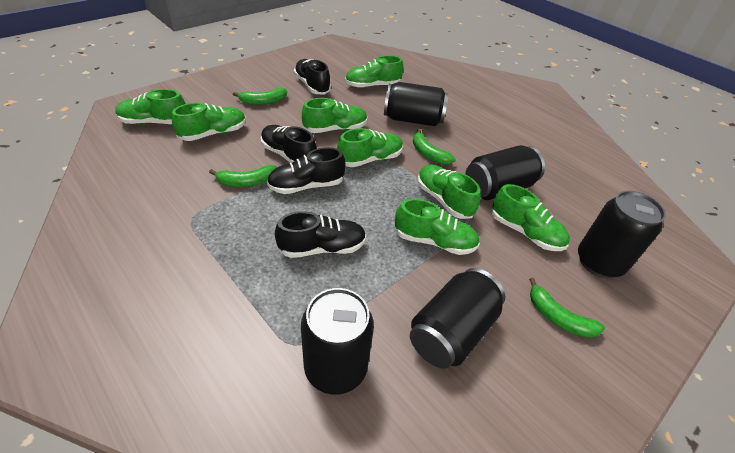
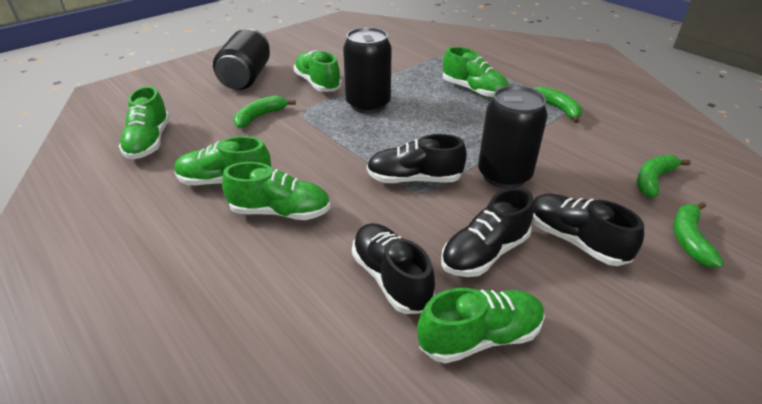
black can: [301,288,374,395] [384,82,448,126] [410,268,505,369] [465,145,545,200] [578,191,666,278] = 5 -> [213,29,270,90] [343,27,392,114] [478,85,548,189] = 3
green shoe: [115,89,186,124] [172,102,246,141] [302,98,368,133] [337,128,403,167] [345,55,403,88] [395,199,480,255] [417,164,481,219] [492,184,570,251] = 8 -> [119,86,170,160] [174,136,271,185] [222,162,330,220] [294,50,342,92] [417,288,545,364] [443,47,509,98] = 6

